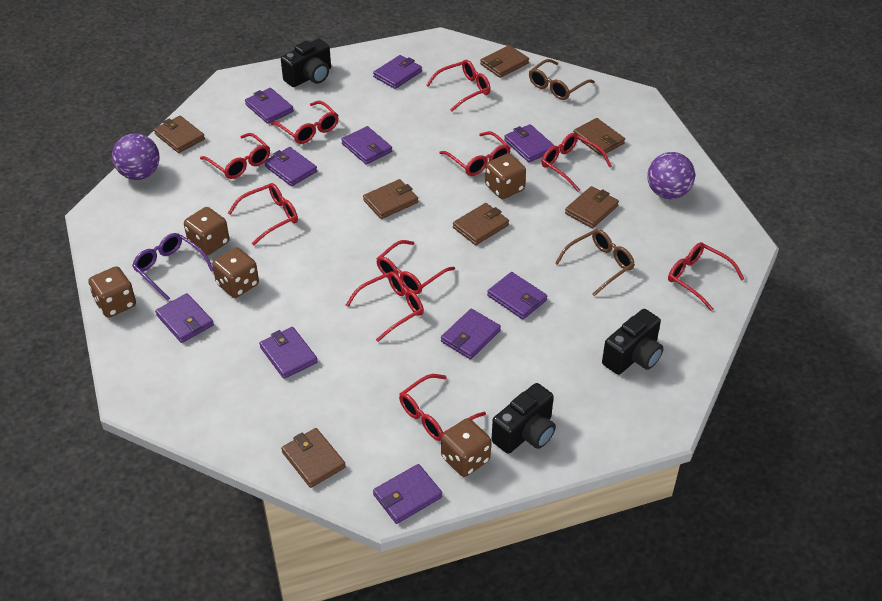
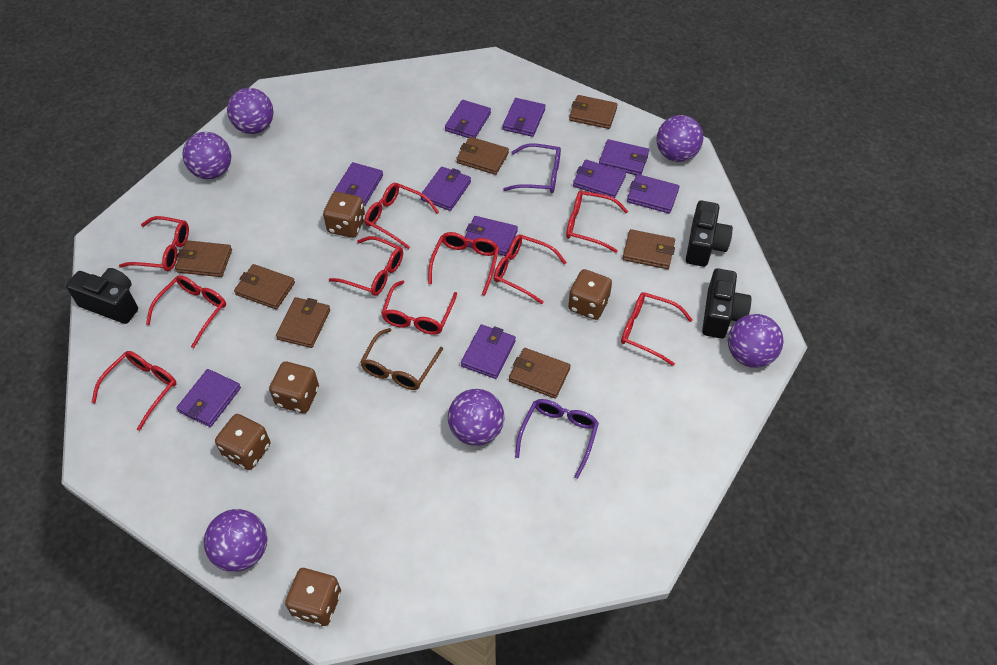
brown glasses: [529,59,595,100] [555,229,635,296] = 2 -> [360,328,443,390] = 1
purple ball: [112,133,160,180] [647,152,695,199] = 2 -> [182,132,231,179] [204,509,267,572] [227,88,274,134] [448,389,505,446] [657,115,703,162] [728,314,784,368] = 6
purple glasses: [132,233,213,301] = 1 -> [503,143,561,193] [515,399,599,479] = 2

